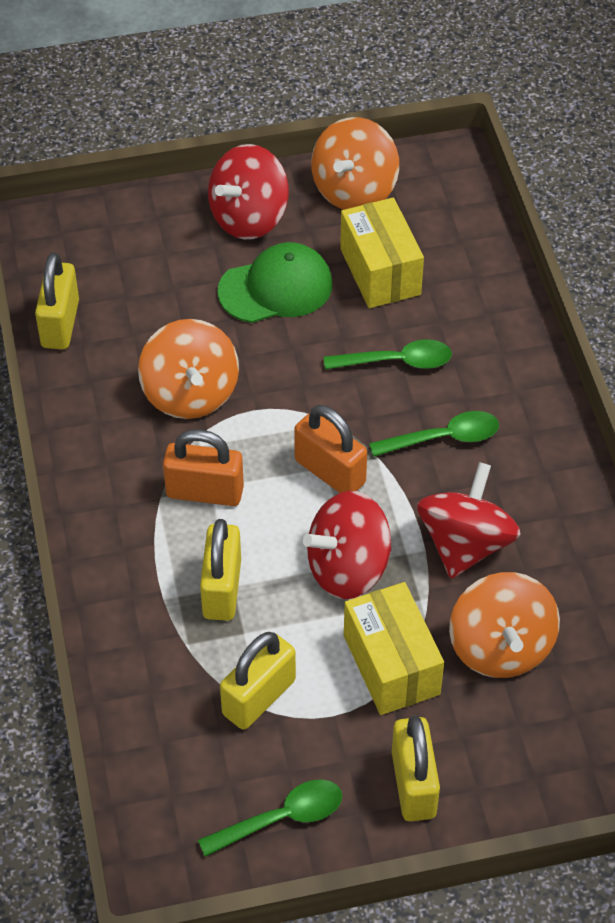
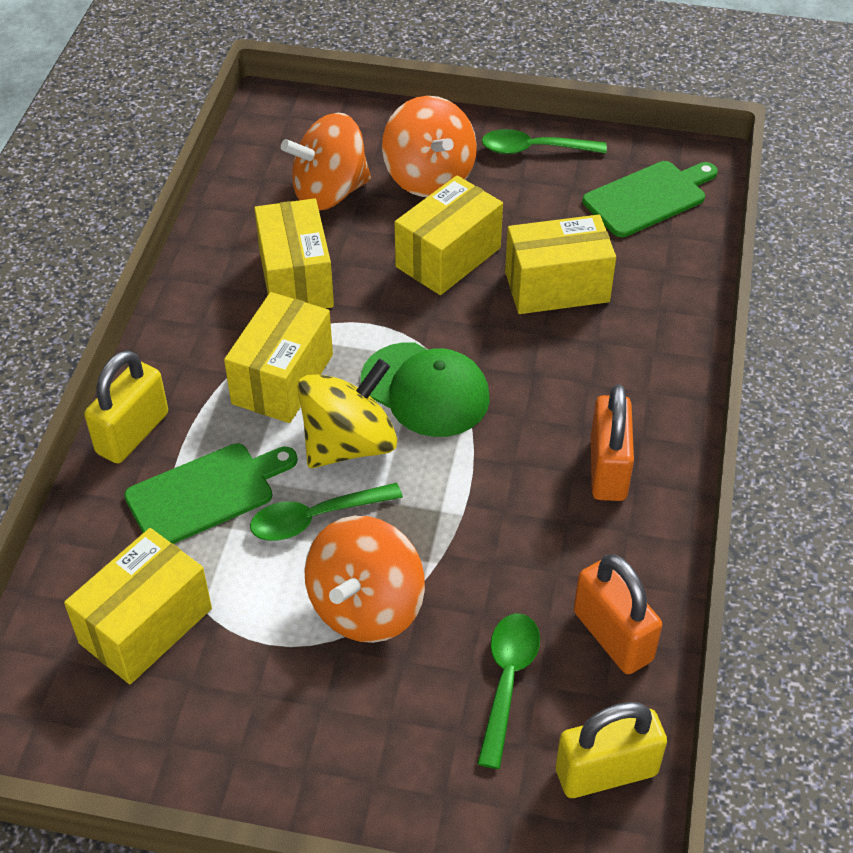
green cutting board: none = 0 -> [124,443,298,544] [582,161,718,237] = 2
red spinning top: [208,144,289,239] [303,491,392,599] [417,462,521,579] = 3 -> none = 0
yellow box: [340,198,424,308] [344,582,444,715] = 2 -> [64,528,212,684] [224,292,333,423] [254,198,334,309] [395,175,503,295] [505,215,616,314] = 5
yellow padlock: [35,252,79,349] [200,519,241,621] [220,632,296,730] [392,716,440,821] = 4 -> [84,350,168,464] [556,702,667,798] = 2
yellow spinning top: none = 0 -> [297,359,398,468] = 1

